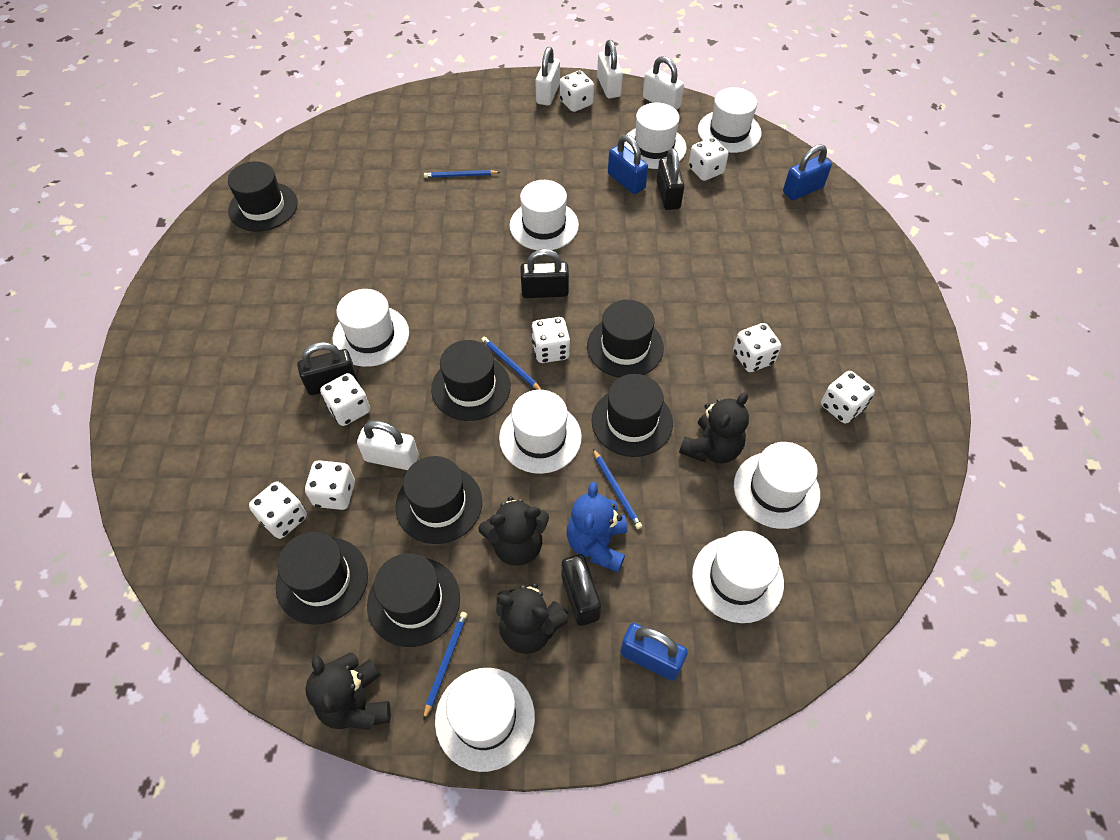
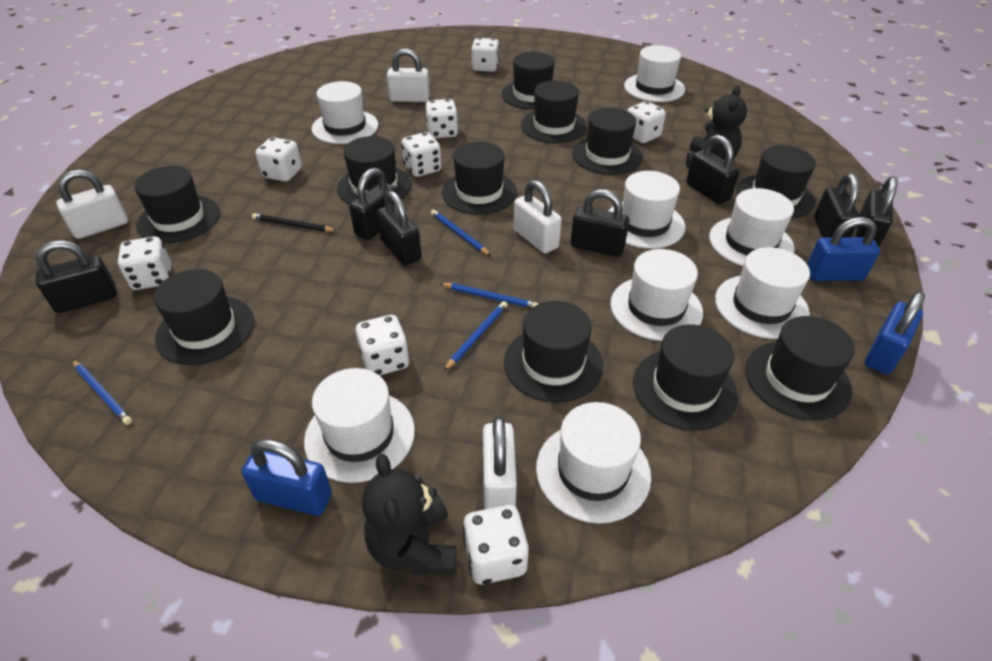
black hat: [228,161,298,232] [276,532,368,625] [367,553,460,647] [395,456,482,544] [431,340,511,421] [587,300,664,378] [592,374,673,457] = 7 -> [134,166,220,244] [153,269,254,365] [337,136,412,204] [442,142,517,215] [502,52,555,110] [504,301,603,403] [521,81,587,143] [572,108,643,175] [633,324,738,431] [736,145,816,219] [745,316,855,421] = 11
black padlock: [297,342,357,395] [520,249,569,298] [562,554,601,626] [656,148,685,210] = 4 -> [36,240,117,313] [349,168,398,240] [377,191,422,265] [571,189,630,257] [686,135,739,204] [814,173,860,238] [856,177,898,247] = 7
black pencil: none = 0 -> [252,213,337,232] = 1
black teddy bear: [305,653,391,730] [478,496,549,566] [496,583,568,654] [679,392,749,464] = 4 -> [362,454,456,575] [686,86,747,168] = 2
blue teddy bear: [567,482,627,572] = 1 -> none = 0

